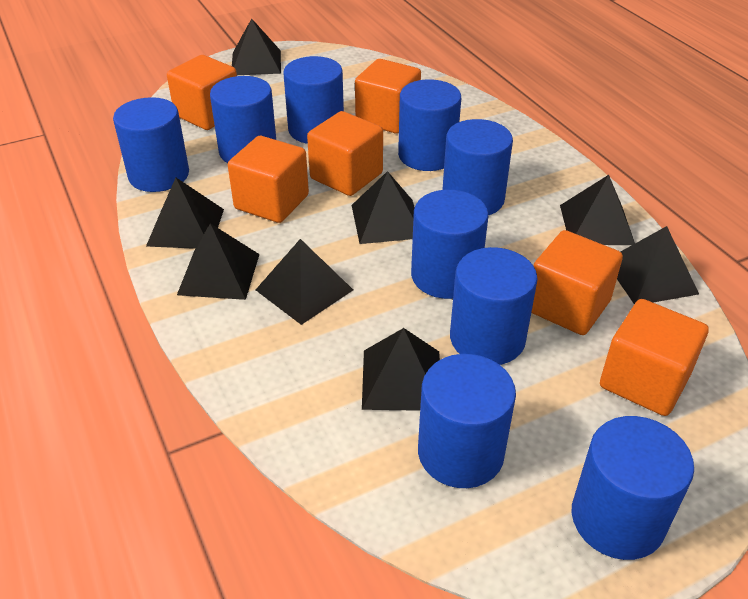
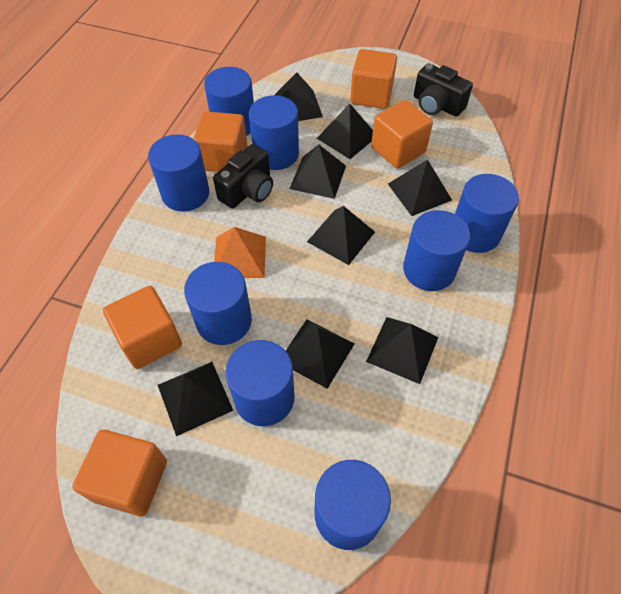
black camera: none = 0 -> [213,144,273,209] [414,63,473,117] = 2
blue cylinder: [113,97,189,192] [210,76,276,163] [283,56,344,144] [398,79,461,171] [411,190,489,299] [418,354,516,488] [442,119,513,215] [450,247,538,365] [572,416,694,560] = 9 -> [148,134,209,212] [184,262,252,345] [204,67,254,136] [226,340,295,426] [249,95,299,170] [315,460,391,550] [403,210,470,291] [455,174,519,253] = 8
orange cube: [167,55,237,130] [228,136,309,223] [307,111,383,196] [355,59,421,134] [531,230,623,335] [600,299,709,416] = 6 -> [72,429,167,517] [103,286,182,369] [194,111,247,172] [350,49,397,109] [371,100,433,169] = 5
orange pyramid: none = 0 -> [214,227,266,278] = 1

